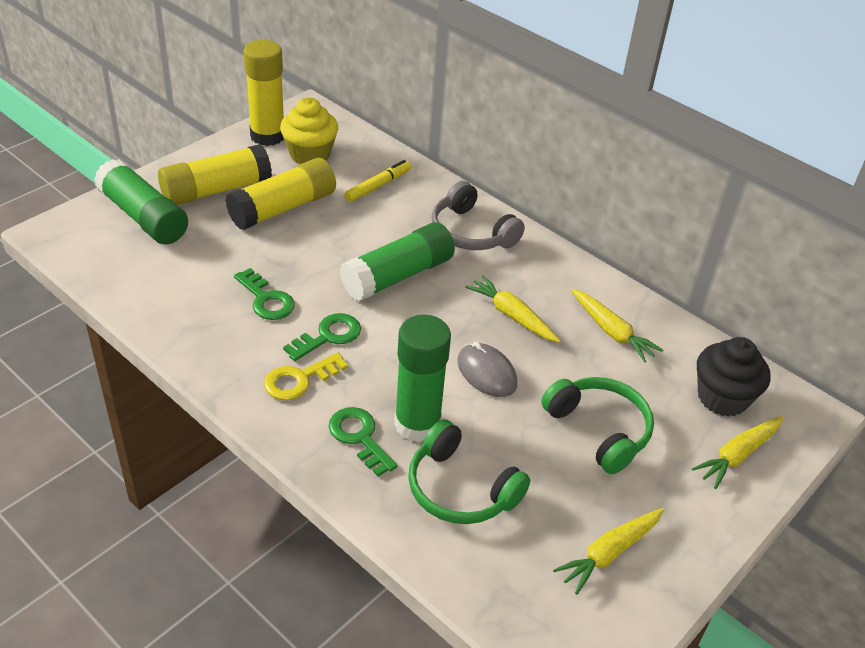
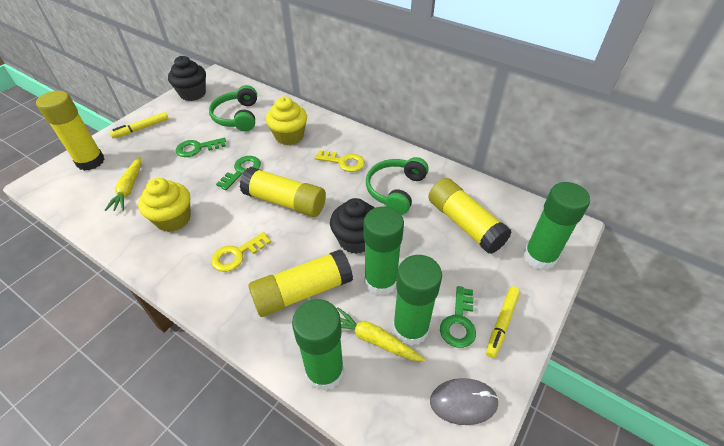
black cupcake: [697,337,771,417] = 1 -> [168,56,206,101] [330,198,374,254] = 2
green glue stick: [94,159,188,244] [340,222,455,301] [394,315,451,442] = 3 -> [292,299,344,391] [364,206,404,296] [393,255,442,346] [523,182,590,270] = 4
grey headphones: [431,181,525,250] = 1 -> none = 0
yellow carrot: [465,275,560,343] [553,508,664,595] [571,289,663,363] [692,416,783,489] = 4 -> [104,156,141,211] [337,307,425,361] = 2
yellow cupcake: [280,98,338,164] = 1 -> [138,178,191,232] [266,97,307,145] = 2
yellow glue stick: [158,144,272,205] [225,158,336,230] [243,40,284,146] = 3 -> [36,91,105,171] [240,167,326,217] [248,249,353,317] [428,178,512,254] = 4
yellow key: [264,352,348,400] = 1 -> [211,232,271,272] [315,150,365,172] = 2
yellow marker: [344,160,411,202] = 1 -> [110,112,169,139] [486,287,520,358] = 2

